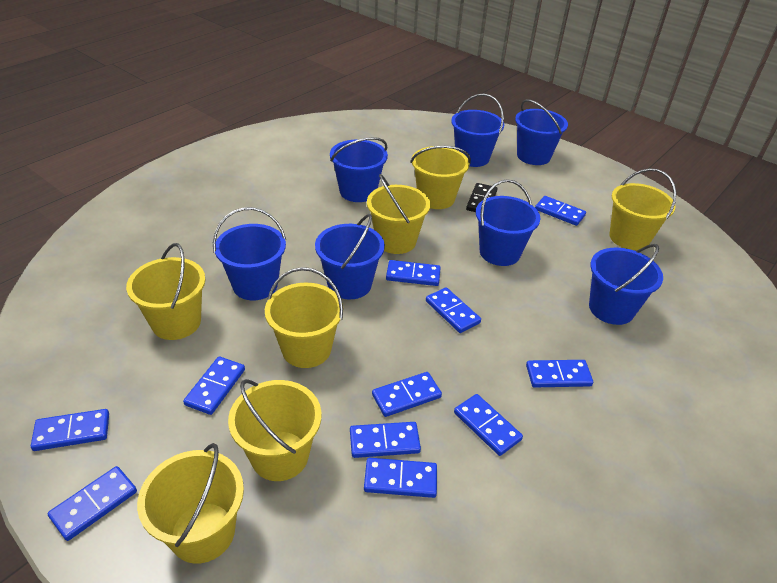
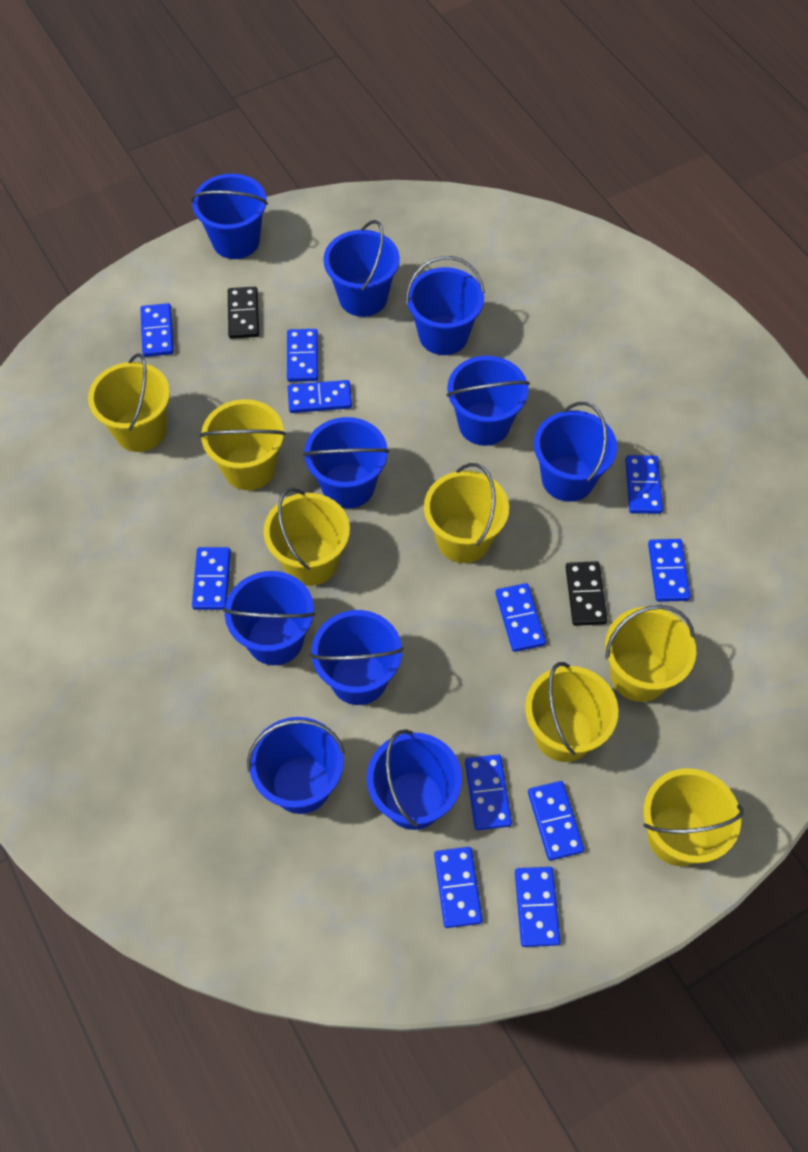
black domino: [466,183,497,212] = 1 -> [228,287,259,339] [565,561,607,626] = 2
blue bucket: [213,207,286,300] [315,214,385,299] [330,137,388,202] [451,94,504,167] [476,179,540,266] [515,99,568,165] [589,244,663,325] = 7 -> [191,174,268,259] [223,571,316,665] [247,717,345,814] [303,417,389,509] [310,610,404,705] [323,220,400,317] [367,729,462,830] [406,256,485,355] [446,356,530,446] [534,402,617,502] = 10

